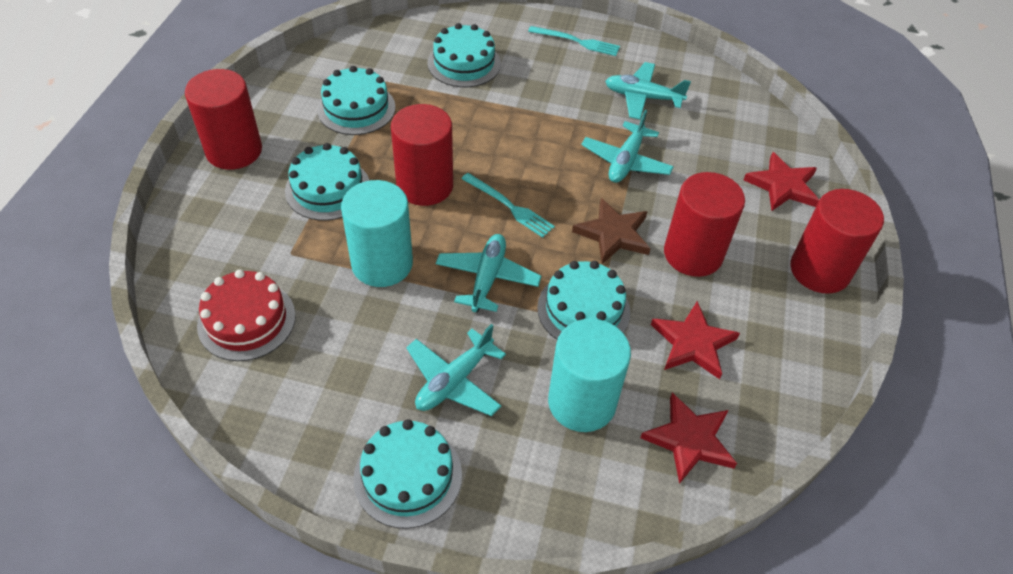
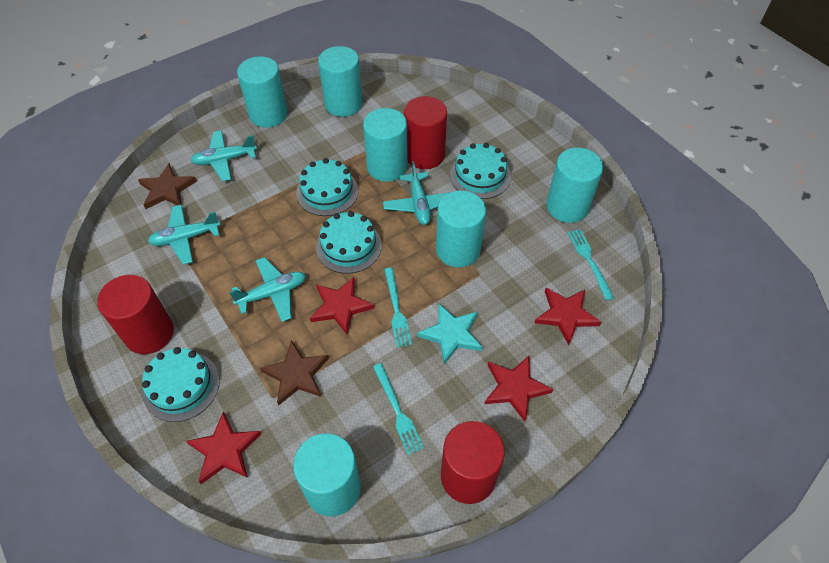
brown star: [572,198,651,264] = 1 -> [138,163,197,209] [260,340,329,406] = 2
red cake: [197,269,296,361] = 1 -> none = 0
red cylinder: [185,69,262,170] [391,104,453,206] [664,172,745,277] [790,189,884,294] = 4 -> [97,275,174,354] [404,96,447,169] [441,421,505,504] = 3
red star: [640,392,737,484] [651,301,740,379] [744,152,819,211] = 3 -> [186,411,261,484] [310,277,374,335] [484,356,553,422] [535,288,601,345] = 4
turquoise cake: [285,143,370,221] [317,66,396,135] [353,419,462,529] [428,23,501,87] [537,261,631,340] = 5 -> [142,347,220,422] [296,158,358,216] [316,211,382,274] [450,143,511,199] = 4
turquoise cylinder: [341,180,413,287] [548,319,631,432] = 2 -> [237,56,288,128] [293,433,361,517] [318,46,363,117] [363,108,408,182] [436,191,486,267] [546,148,603,223] = 6
turquoise fork: [461,173,555,238] [528,26,620,56] = 2 -> [373,363,424,455] [384,268,412,347] [567,229,614,301] = 3
turquoise star: none = 0 -> [417,303,483,364] = 1

